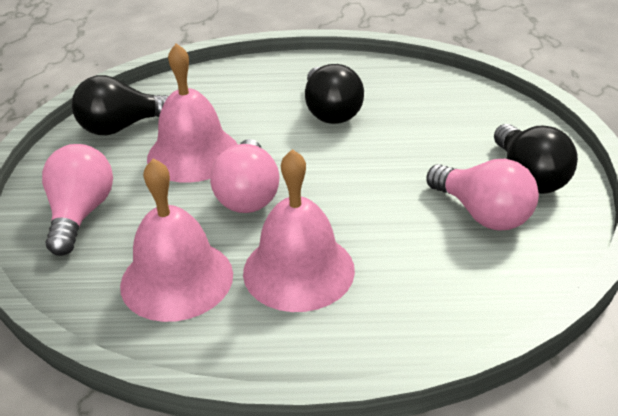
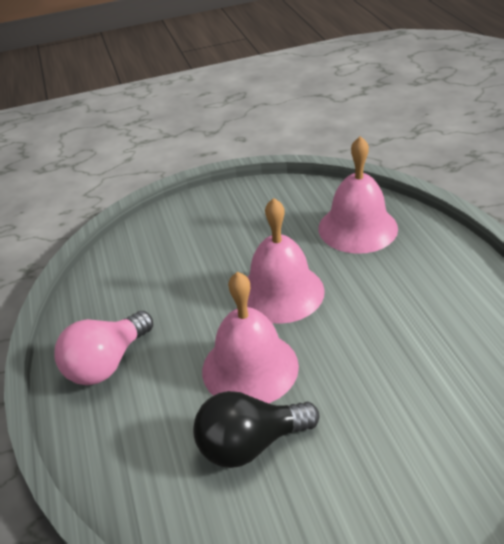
black light bulb: [72,75,169,135] [305,64,364,124] [494,124,578,194] = 3 -> [193,391,319,468] = 1
pink light bulb: [42,144,113,256] [210,139,280,213] [427,159,539,231] = 3 -> [54,311,153,385] = 1

